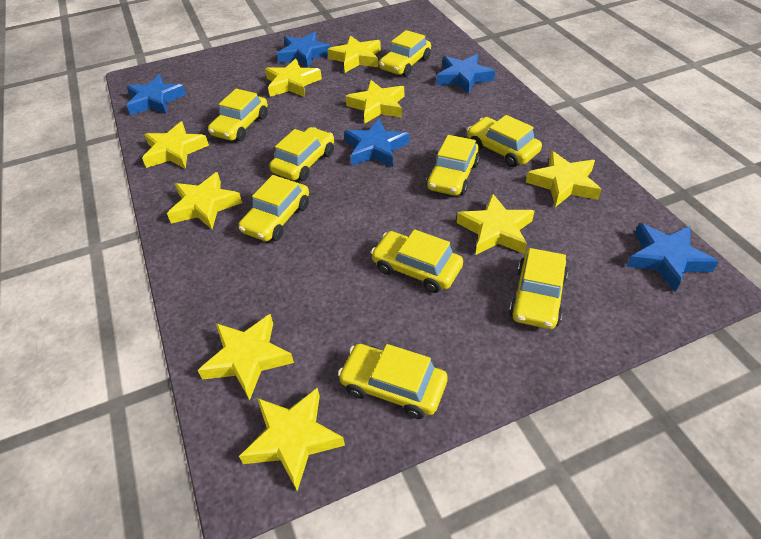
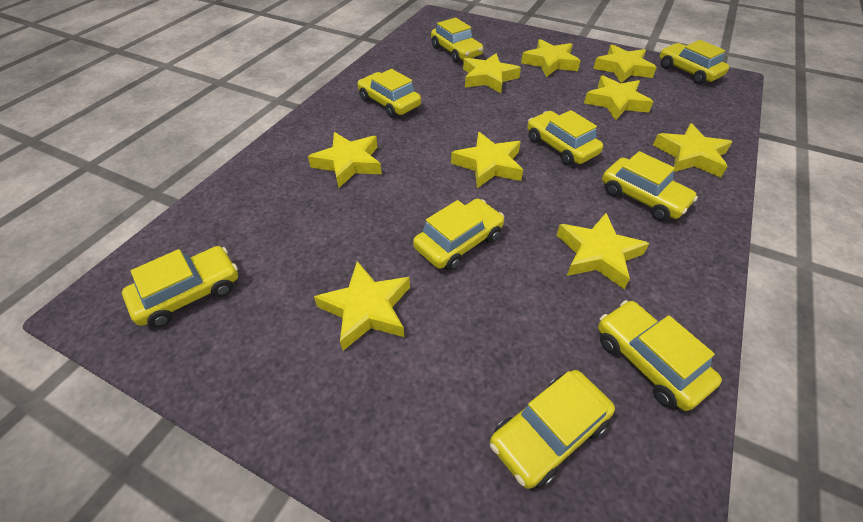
blue star: [126,75,186,115] [277,32,331,68] [344,119,409,167] [436,54,495,94] [626,223,719,292] = 5 -> none = 0

